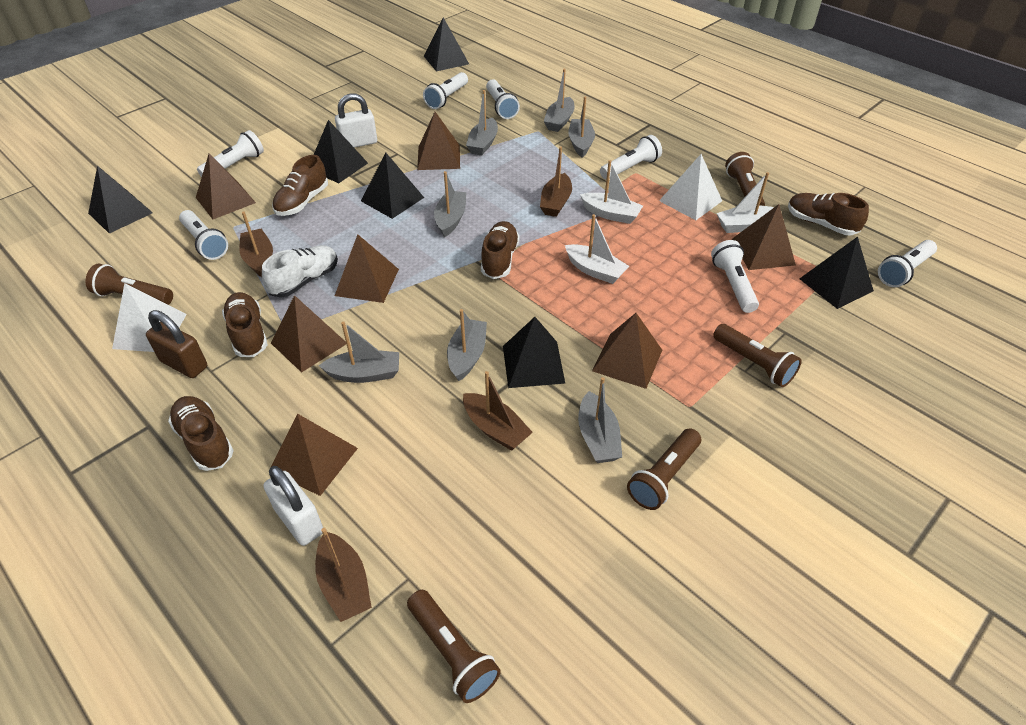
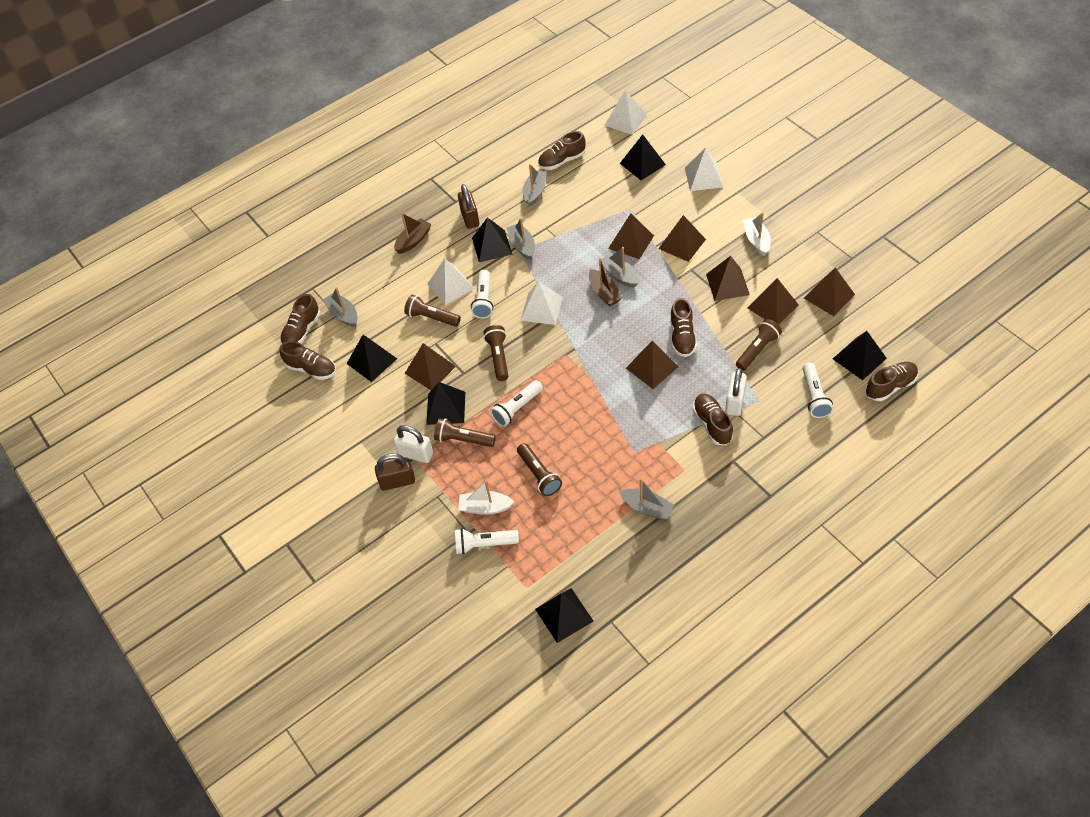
brown boat: [239,212,273,277] [315,528,372,622] [463,371,533,451] [540,146,572,217] = 4 -> [394,213,432,254] [589,258,622,306] = 2
brown padlock: [146,310,207,378] = 1 -> [375,453,415,491] [458,184,479,229] = 2
brown shoe: [168,396,234,471] [222,292,268,357] [272,155,328,216] [481,221,520,279] [788,193,869,235] = 5 -> [280,294,320,344] [280,341,336,380] [538,131,586,170] [670,298,697,357] [693,394,733,445] [865,362,918,401] = 6
grey boat: [319,321,399,383] [434,171,466,237] [447,309,487,381] [466,90,498,155] [544,69,575,132] [568,96,595,158] [578,377,622,463] = 7 -> [323,287,358,327] [507,218,535,260] [523,164,547,207] [601,247,638,288] [619,478,674,520] = 5
white boat: [565,214,629,284] [580,160,643,224] [717,172,774,233] = 3 -> [458,480,514,515] [743,212,771,256] = 2
white flashlight: [179,210,228,260] [197,130,264,177] [423,72,468,109] [486,79,520,119] [600,135,662,180] [711,240,759,313] [878,240,937,287] = 7 -> [455,528,519,554] [471,269,493,319] [490,380,543,427] [803,363,833,418] = 4
white pyramid: [112,283,187,352] [659,154,722,220] = 2 -> [427,258,475,305] [520,281,563,325] [605,90,647,135] [685,148,723,191] = 4
white shoe: [262,245,338,297] = 1 -> none = 0

